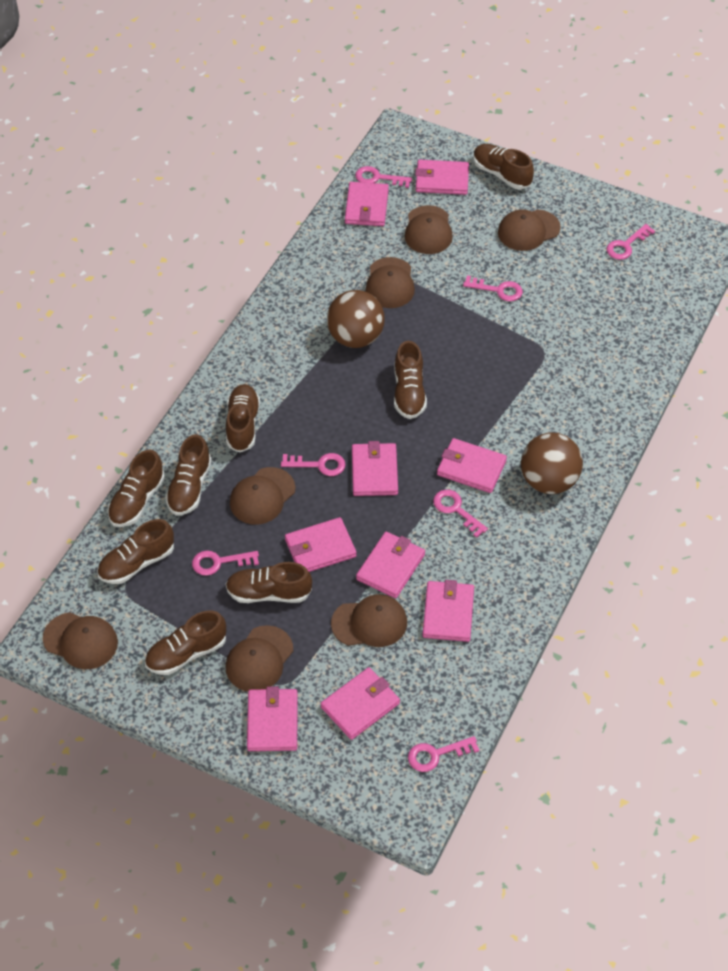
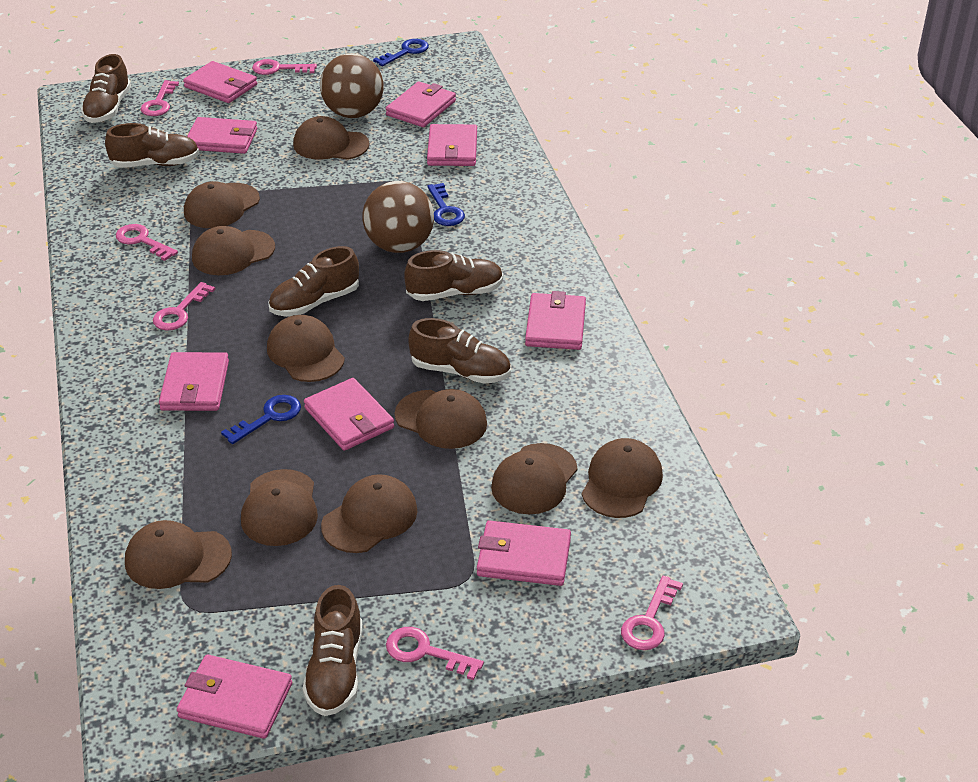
blue key: none = 0 -> [221,395,301,444] [373,39,429,66] [427,183,465,226] = 3
brown cap: [43,612,118,669] [225,625,293,691] [230,467,295,525] [331,594,407,647] [365,257,415,308] [404,205,453,254] [498,209,561,251] = 7 -> [125,520,232,589] [184,181,260,228] [192,226,275,275] [241,469,318,546] [267,315,345,382] [293,116,369,160] [321,474,418,553] [395,389,487,449] [491,443,578,514] [582,438,663,518] = 10
brown shoe: [97,519,174,584] [107,449,165,527] [145,610,226,675] [165,435,212,516] [226,384,260,452] [226,562,312,603] [394,341,427,419] [473,144,534,189] = 8 -> [81,54,131,123] [105,123,199,168] [268,246,359,317] [303,585,363,716] [405,250,503,301] [408,318,511,384] = 6
pink key: [192,550,259,576] [281,453,346,476] [355,166,412,188] [408,736,479,772] [433,489,488,538] [463,275,523,301] [607,224,655,260] = 7 -> [116,224,178,261] [140,80,179,116] [153,282,215,331] [252,59,317,75] [386,627,484,680] [621,576,683,650] = 6

